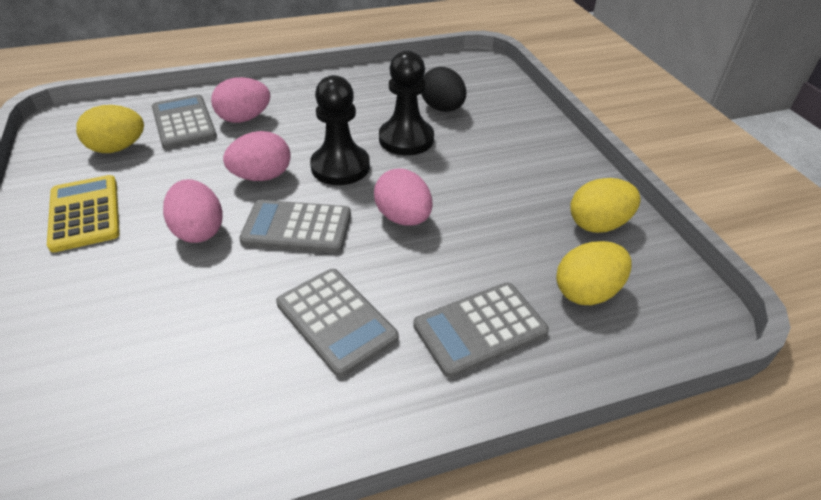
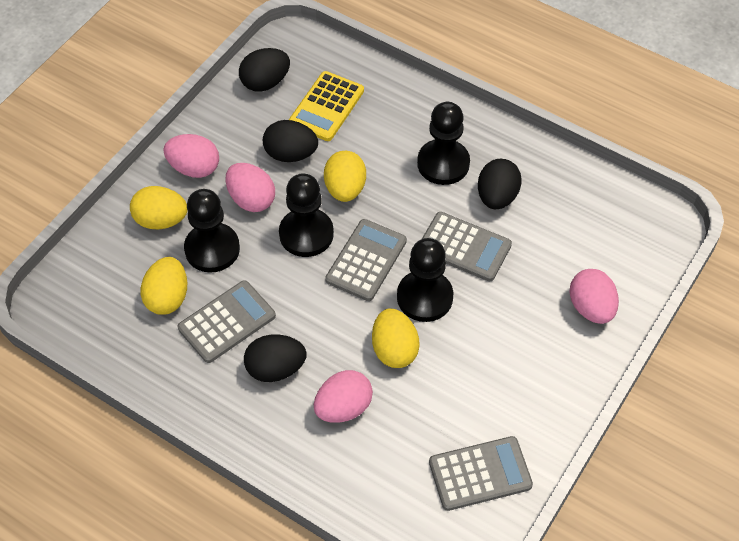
black egg: [421,67,466,112] = 1 -> [239,48,290,92] [244,334,306,382] [263,120,318,162] [478,159,522,209] = 4
black pawn: [310,75,370,185] [379,51,434,155] = 2 -> [184,189,240,273] [279,173,334,257] [397,238,453,322] [417,102,470,185] = 4
yellow egg: [76,105,144,153] [556,241,632,305] [570,178,640,233] = 3 -> [130,186,188,229] [140,257,187,315] [324,151,366,202] [372,308,419,368] = 4

